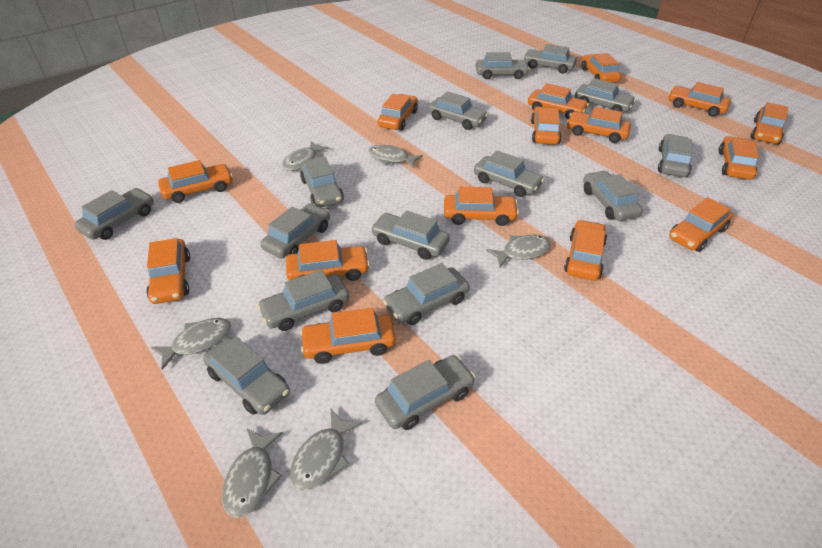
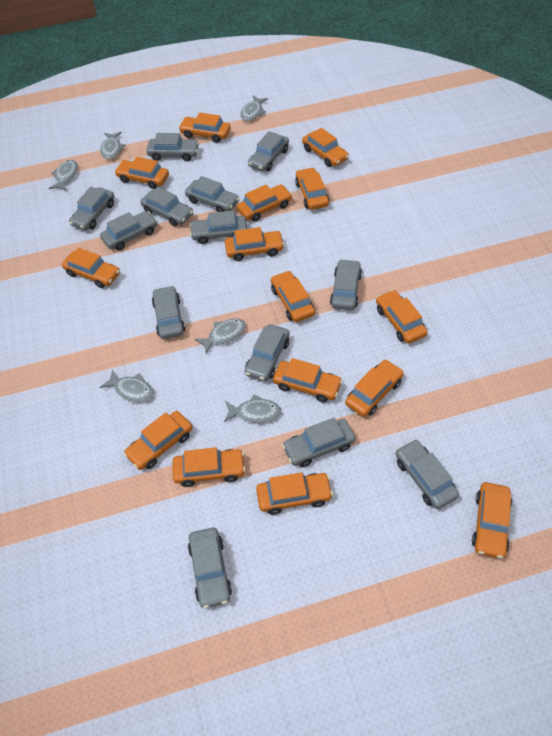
grey car: [74,188,154,240] [203,336,290,415] [257,270,349,331] [261,204,330,259] [300,156,344,207] [371,211,450,260] [375,355,475,430] [383,263,470,325] [428,91,488,130] [474,151,545,197] [476,52,530,79] [523,44,577,74] [575,78,636,112] [583,171,643,221] [658,134,692,177] = 15 -> [69,187,114,230] [100,211,157,250] [140,187,193,226] [146,133,199,161] [152,286,185,339] [185,176,239,212] [188,528,232,608] [190,210,247,244] [245,324,289,381] [248,131,289,171] [282,418,356,467] [330,259,362,310] [396,439,459,509] = 13

